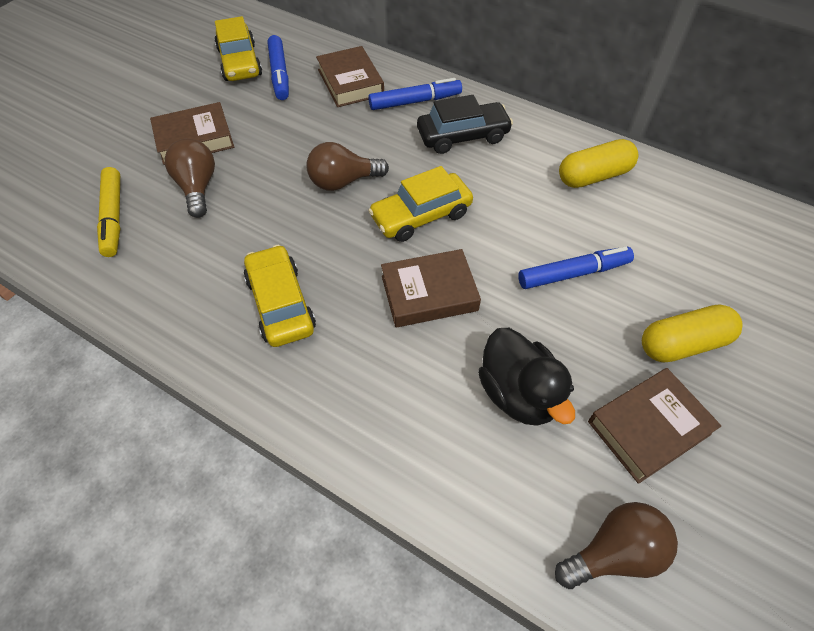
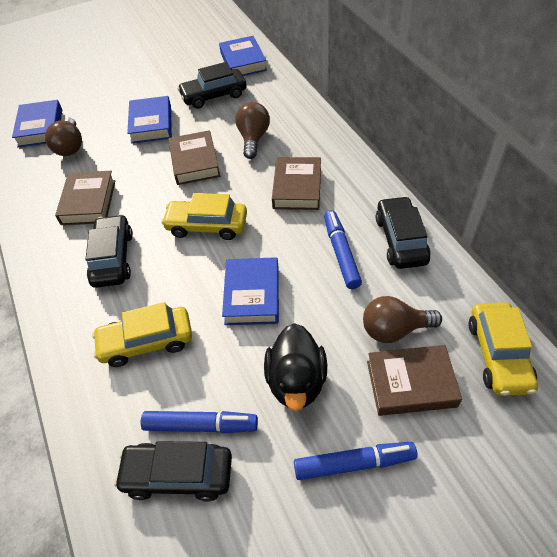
black car: [417,95,513,154] = 1 -> [86,214,133,288] [114,441,232,502] [177,62,247,109] [376,196,431,269] = 4
blue book: none = 0 -> [12,100,62,147] [127,96,172,144] [219,36,267,76] [222,257,279,325] = 4
yellow capsule: [559,139,638,188] [642,304,743,363] = 2 -> none = 0
yellow marker: [97,167,120,257] = 1 -> none = 0

